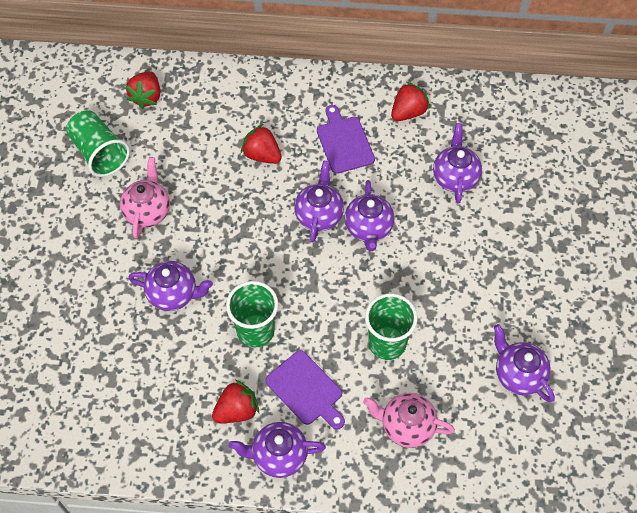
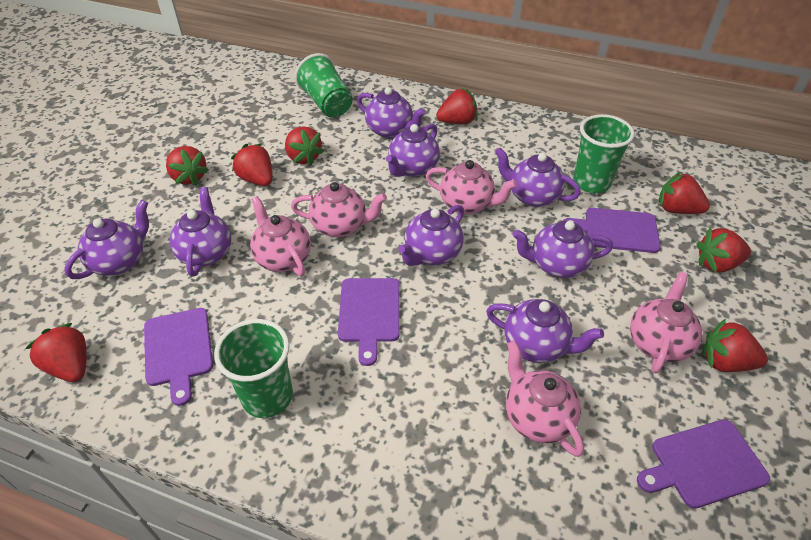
pink teapot: [120,157,170,239] [363,393,455,448] = 2 -> [250,196,311,276] [291,182,387,237] [426,160,517,214] [506,341,584,457] [630,272,702,373] = 5
purple cutting board: [266,350,345,429] [317,105,375,174] = 2 -> [144,308,213,406] [338,278,400,366] [563,208,661,253] [637,419,770,509] = 4
purple teapot: [128,261,213,311] [229,422,326,478] [294,161,344,242] [344,180,395,251] [433,123,482,204] [494,324,555,402] = 6 -> [64,200,149,279] [169,187,231,277] [357,87,426,138] [386,123,440,177] [398,205,464,266] [486,299,604,363] [495,148,581,207] [513,221,613,278] = 8
red strawberry: [125,71,160,109] [212,380,259,423] [241,124,282,164] [391,82,430,121] = 4 -> [25,323,87,382] [166,146,209,186] [231,144,273,186] [285,126,324,165] [436,88,478,124] [659,172,710,214] [696,228,751,273] [702,319,768,372] = 8

